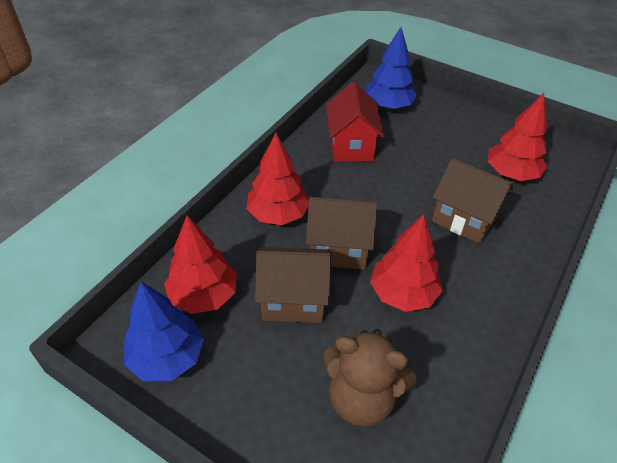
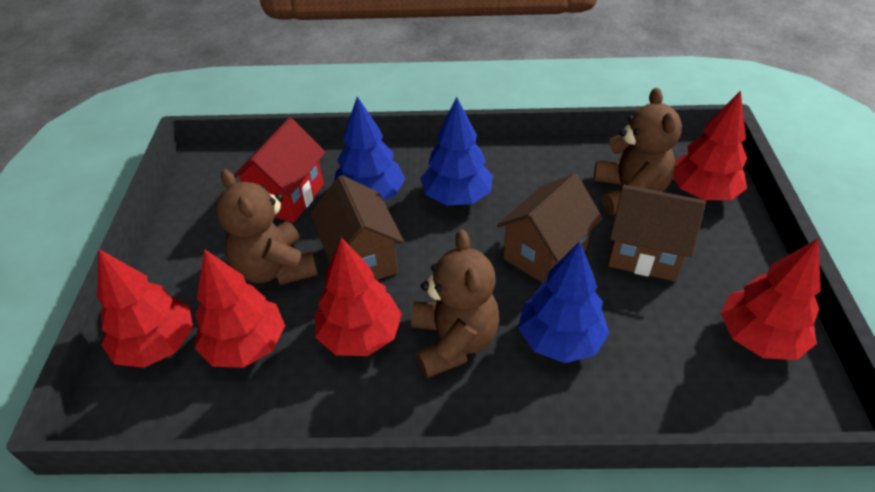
blue tree: [124,281,204,381] [366,27,417,110] = 2 -> [334,96,405,200] [421,97,493,205] [518,241,609,363] = 3
brown teddy bear: [323,329,417,426] = 1 -> [216,169,318,285] [411,229,499,378] [594,88,682,215] = 3
red tree: [164,216,237,314] [246,133,309,225] [370,214,443,312] [488,93,548,181] = 4 -> [97,249,193,368] [195,249,285,368] [315,238,402,356] [673,91,747,200] [720,238,821,360] = 5

